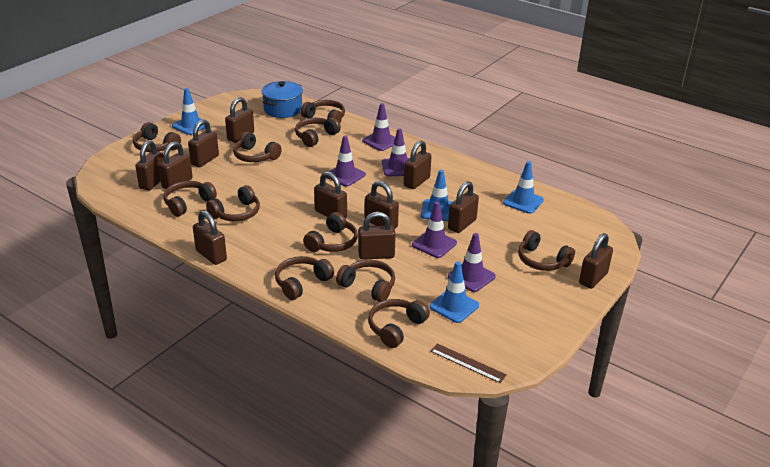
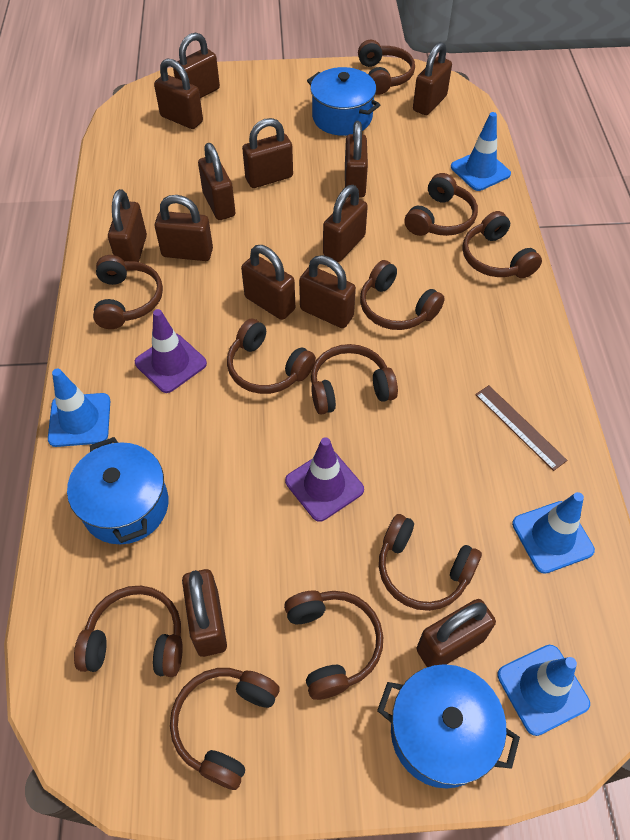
blue pot: [261,81,303,118] = 1 -> [67,437,168,544] [307,67,380,136] [377,664,520,789] = 3
brown padlock: [135,140,164,191] [158,141,193,189] [188,120,219,167] [193,210,227,265] [225,97,254,143] [314,171,347,218] [358,212,396,260] [365,181,399,228] [404,141,432,189] [448,181,479,233] [579,233,613,289] = 11 -> [108,189,147,262] [154,58,203,129] [155,195,213,261] [173,32,220,98] [182,569,227,657] [198,143,235,220] [241,245,295,320] [242,118,293,188] [299,255,356,328] [323,185,368,262] [345,121,368,198] [413,42,452,115] [417,599,496,667] = 13
purple traffic cone: [326,136,366,186] [362,103,395,151] [382,128,410,176] [412,202,457,258] [448,233,496,292] = 5 -> [135,309,207,393] [285,437,364,522] = 2

